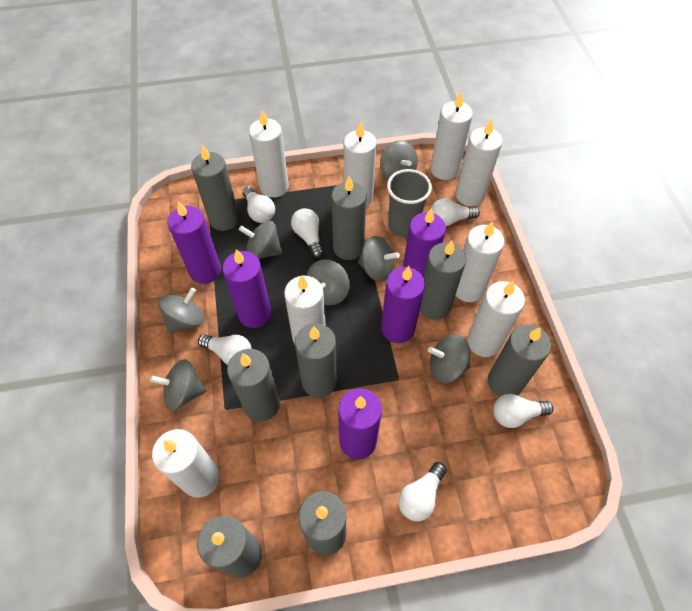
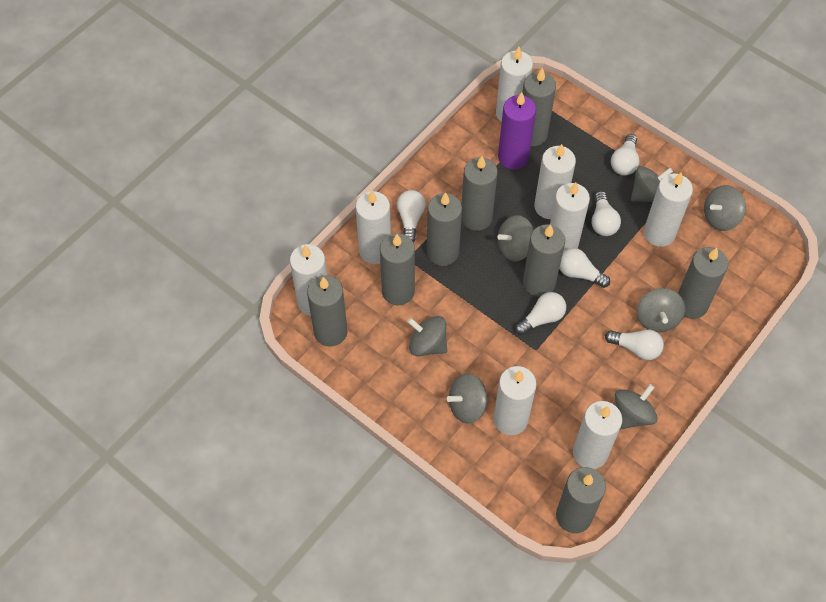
grey cup: [387,169,432,237] = 1 -> none = 0
purple candle: [167,201,221,284] [222,249,271,328] [338,388,382,459] [381,266,425,343] [403,208,446,277] = 5 -> [498,92,536,169] = 1

